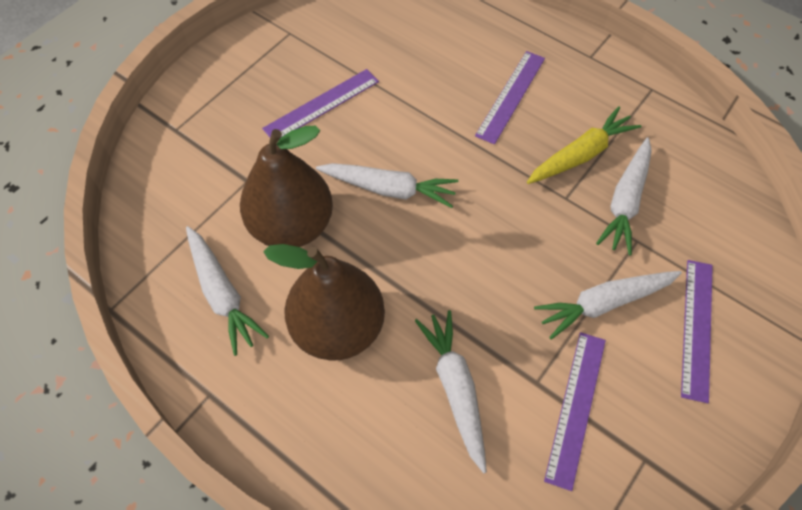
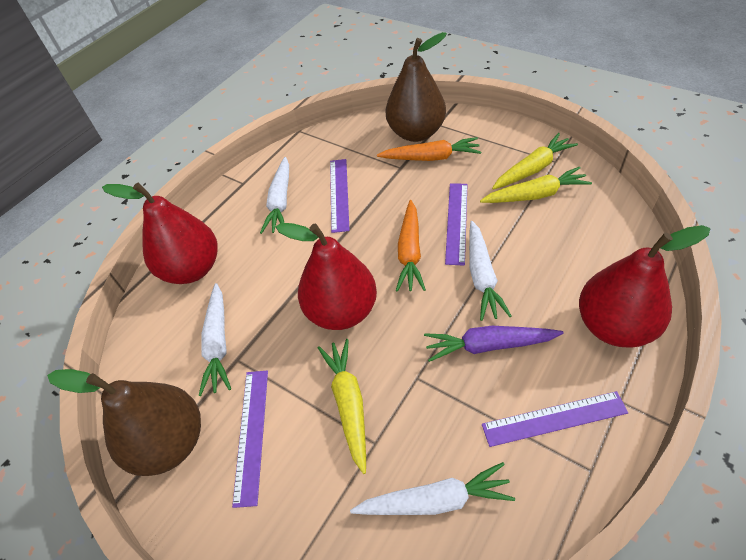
orange carrot: none = 0 -> [377,137,481,161] [396,200,426,292] = 2
purple carrot: none = 0 -> [424,326,563,362] = 1
red pear: none = 0 -> [102,183,218,284] [276,223,377,330] [579,225,710,348] = 3
white carrot: [186,226,269,356] [316,163,458,208] [415,310,487,473] [534,271,682,340] [596,137,652,256] = 5 -> [198,283,231,396] [260,157,289,234] [350,462,515,515] [469,221,512,321] = 4
yellow carrot: [527,107,641,184] = 1 -> [318,339,366,474] [480,167,592,203] [492,133,578,190] = 3

